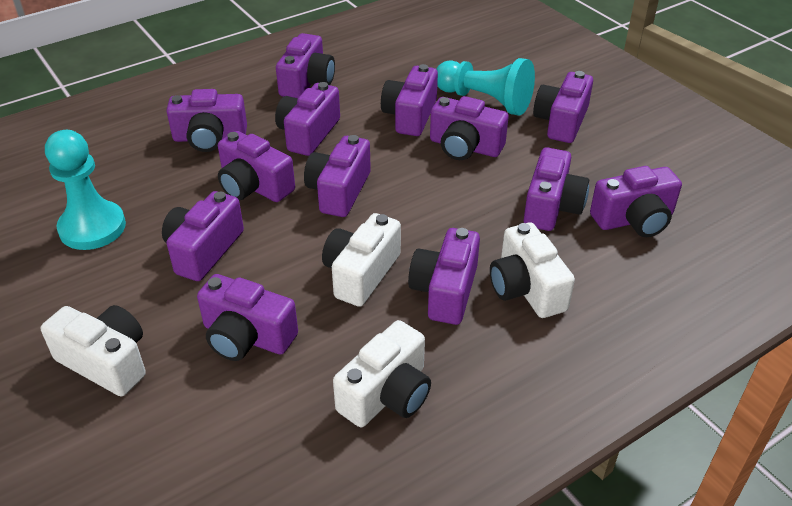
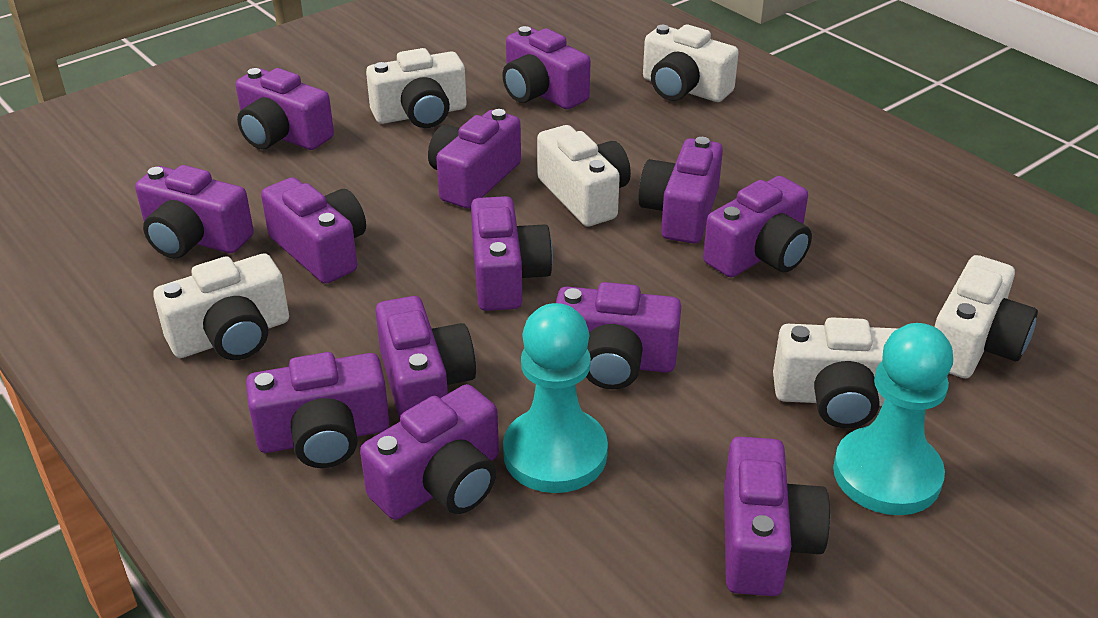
white camera: [41,305,146,396] [322,213,401,307] [333,320,431,427] [490,222,575,318] = 4 -> [153,254,289,360] [366,48,467,128] [537,125,631,227] [643,25,739,102] [773,317,899,428] [934,255,1038,378] = 6

